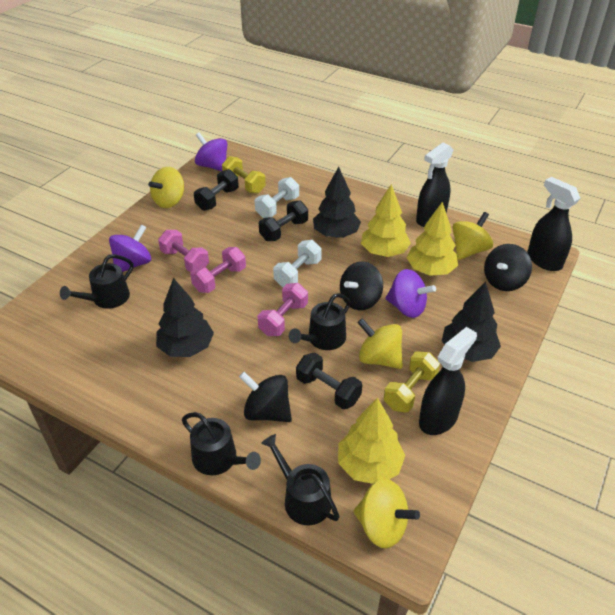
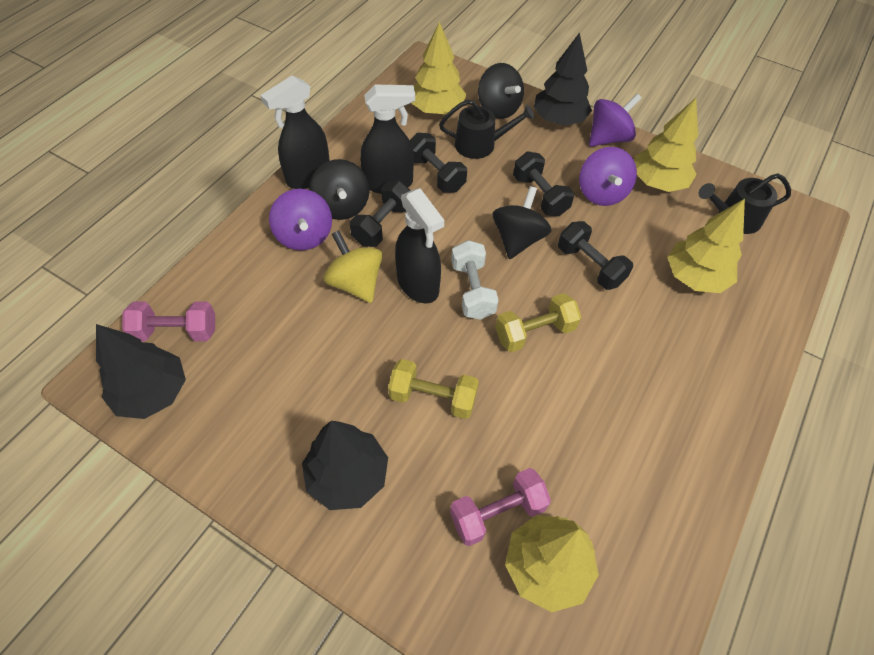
black dumbbell: [194,169,239,211] [259,201,308,241] [296,352,362,409] = 3 -> [350,181,411,247] [410,133,467,193] [513,152,574,216] [558,221,633,290] = 4
black watering can: [60,254,134,309] [182,412,261,475] [261,434,340,525] [289,293,351,350] = 4 -> [439,99,535,159] [699,173,791,234] = 2
pink dumbbell: [158,230,209,272] [190,247,246,293] [258,283,308,336] = 3 -> [122,301,215,342] [450,468,551,546] = 2
white dumbbell: [255,177,299,218] [273,240,322,287] = 2 -> [451,240,499,320] = 1
yellow spinning top: [148,167,184,208] [353,479,420,548] [357,318,403,369] [452,212,493,260] = 4 -> [323,230,382,303] = 1
yellow tree: [338,397,405,484] [361,184,411,257] [406,202,458,276] = 3 -> [411,21,467,114] [505,515,599,612] [634,98,698,192] [667,199,745,293] = 4

